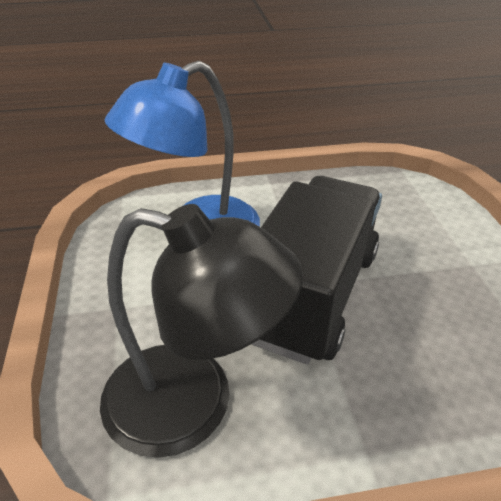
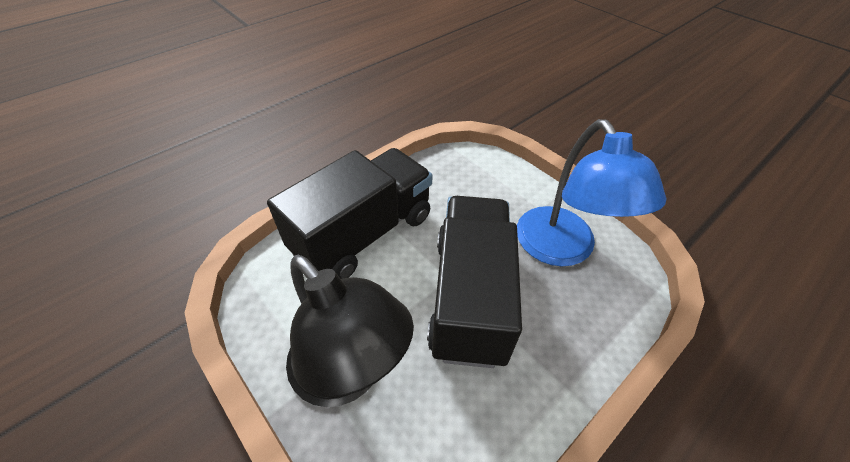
black truck: [251,176,382,364] = 1 -> [267,148,433,279] [427,196,522,368] = 2

